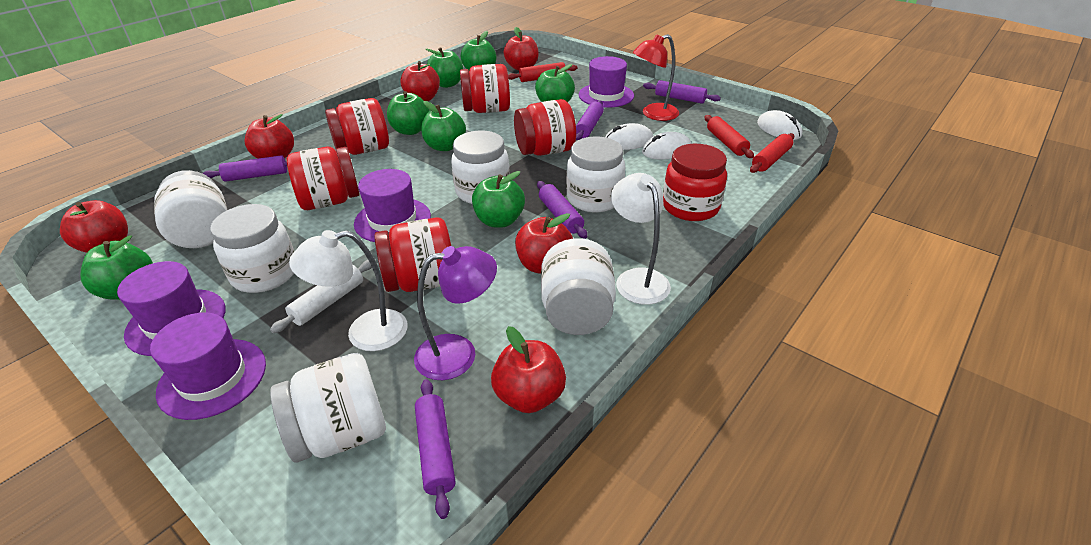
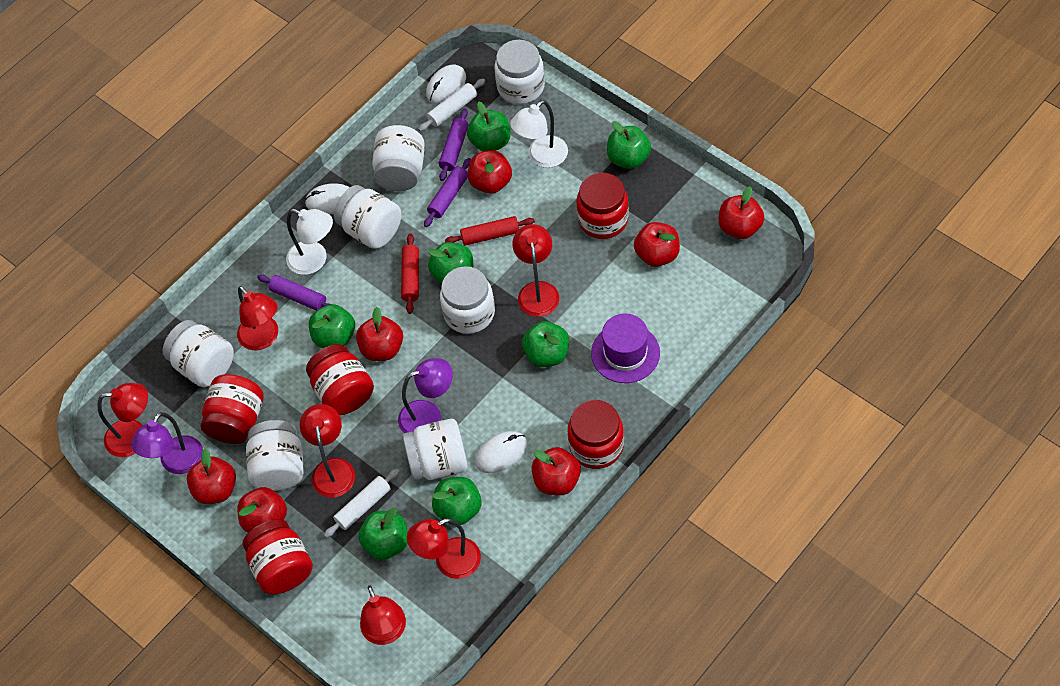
purple hat: [117,261,226,356] [150,312,266,420] [354,169,431,242] [579,56,634,108] = 4 -> [591,314,660,383] = 1
purple lamp: [414,246,497,380] = 1 -> [131,412,203,474] [398,358,453,433] = 2
purple rolling pin: [202,155,287,182] [415,379,456,519] [537,181,587,239] [576,101,604,140] [643,80,721,104] = 5 -> [257,274,330,311] [424,158,471,227] [439,109,469,181] = 3
red apple: [60,200,128,253] [244,114,294,159] [401,61,440,101] [491,326,566,413] [504,27,539,71] [515,213,573,274] = 6 -> [187,449,236,504] [237,487,287,533] [356,307,403,361] [468,150,512,194] [532,447,581,495] [634,222,680,267] [719,186,764,239] = 7
red jar: [287,147,360,210] [325,98,389,155] [374,217,451,292] [460,64,510,113] [514,99,576,156] [663,144,727,221] = 6 -> [201,374,264,444] [243,519,313,594] [306,344,374,415] [568,400,624,469] [576,172,629,239] = 5
red lamp: [633,34,679,121] = 1 -> [97,383,148,457] [237,286,278,351] [300,404,355,498] [360,585,406,645] [407,518,481,579] [512,224,559,317] = 6
red rolling pin: [508,62,578,82] [705,115,754,158] [750,133,794,173] = 3 -> [401,233,419,314] [445,216,535,245] = 2
white jar: [154,170,227,248] [210,204,294,293] [270,353,386,463] [451,131,510,204] [541,238,616,335] [566,136,625,212] = 6 -> [162,320,234,387] [246,420,304,491] [334,185,401,249] [372,125,425,191] [402,419,467,481] [440,266,495,334] [494,40,545,104] = 7
white rolling pin: [270,260,372,333] = 1 -> [324,469,400,538] [418,78,485,131] = 2

